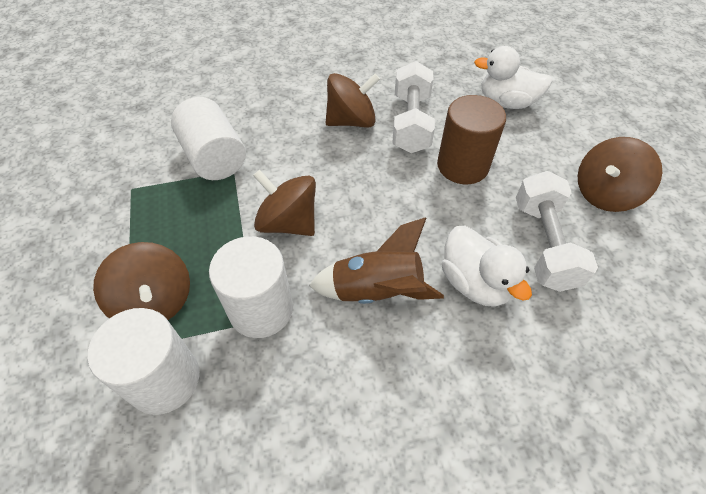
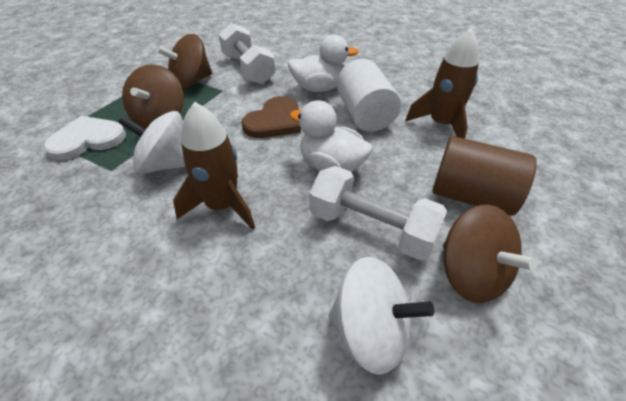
brown heart: none = 0 -> [241,96,301,138] = 1
brown rocket: [309,217,444,304] = 1 -> [173,102,255,230] [405,28,479,139] = 2
brown spinning top: [93,242,190,320] [253,170,316,236] [326,73,380,128] [578,137,662,212] = 4 -> [122,65,184,129] [157,34,212,89] [443,205,537,303] = 3
white cylinder: [88,308,200,415] [171,97,246,180] [209,236,293,338] = 3 -> [336,59,401,132] = 1
white heart: none = 0 -> [43,116,126,160] = 1
white spinning top: none = 0 -> [118,111,185,174] [328,257,434,375] = 2

